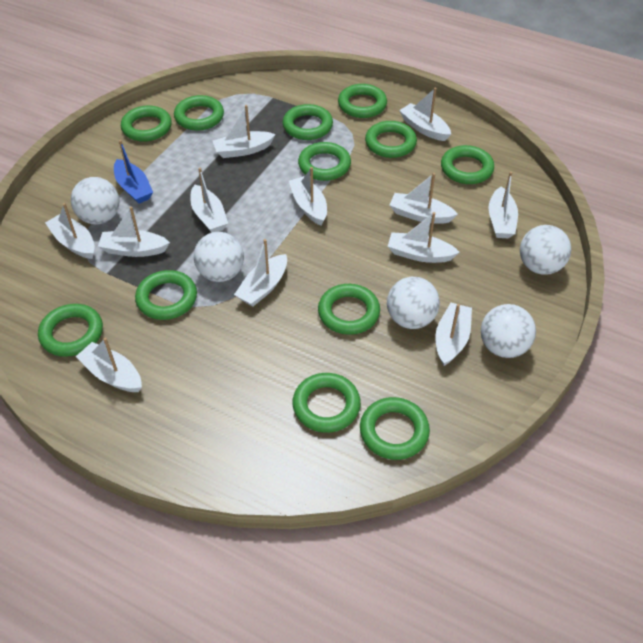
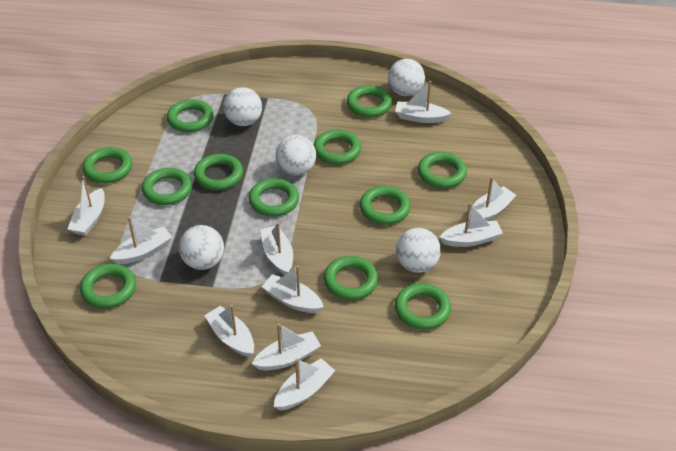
blue boat: [114,140,153,204] = 1 -> none = 0
white boat: [45,203,95,259] [76,338,142,392] [98,206,170,257] [190,168,228,233] [213,105,275,158] [234,239,287,306] [289,167,327,226] [388,212,459,263] [390,173,458,224] [399,88,451,141] [435,303,472,366] [488,172,518,238] = 12 -> [68,176,105,236] [110,217,172,264] [204,305,254,357] [252,323,321,371] [260,222,293,275] [262,265,324,313] [274,358,335,410] [395,81,451,123] [440,203,503,247] [469,177,517,221] = 10

